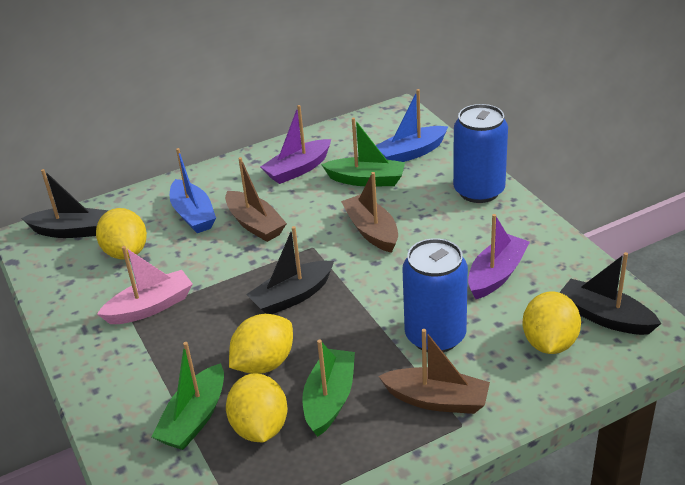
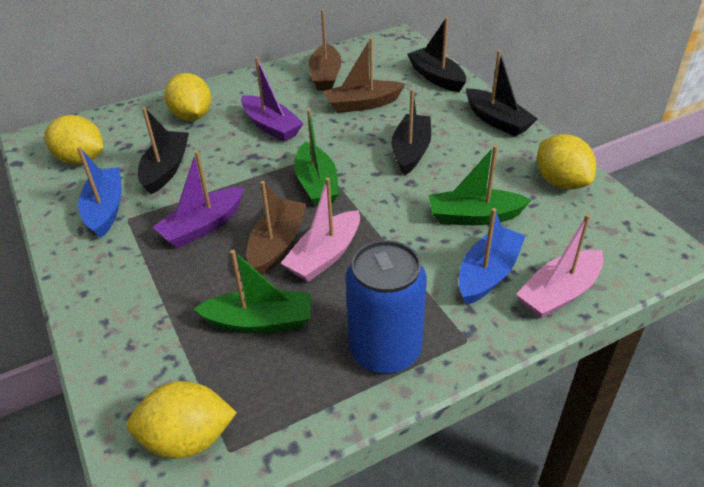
black boat: [22,169,109,238] [246,226,334,314] [559,252,661,335] = 3 -> [138,107,189,195] [391,89,431,175] [407,17,466,92] [466,50,538,137] = 4
blue can: [403,238,468,353] [453,104,508,203] = 2 -> [346,240,427,374] = 1
pink boat: [97,246,193,324] = 1 -> [281,178,360,282] [516,214,604,319] = 2

